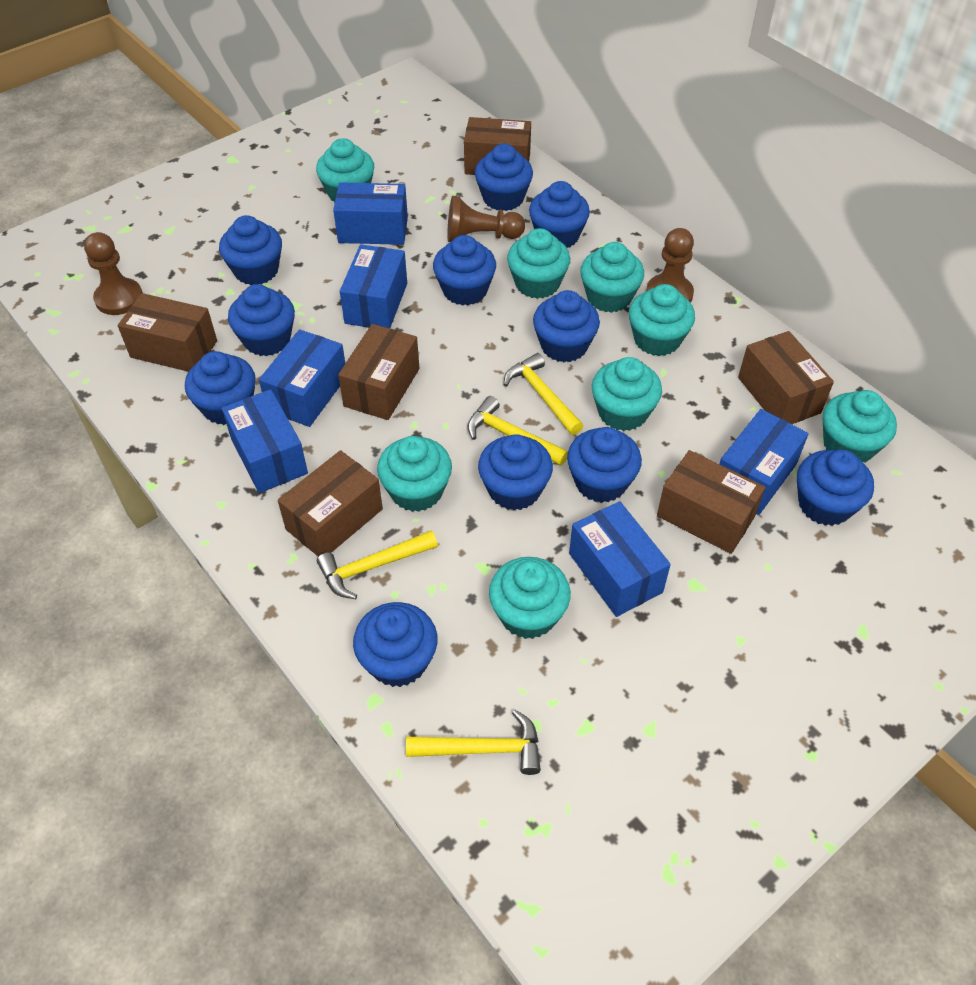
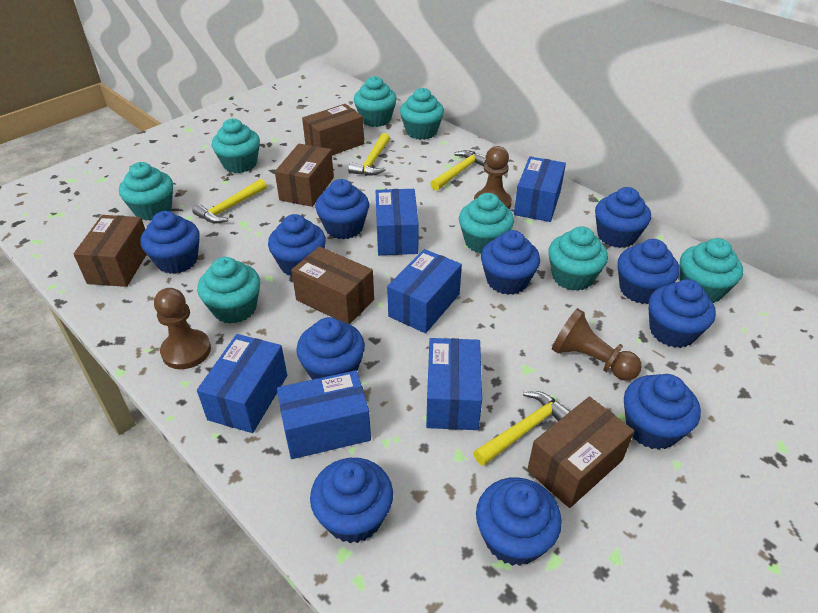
brown box: [118,293,217,372] [278,450,383,557] [338,324,419,420] [464,117,531,175] [657,450,766,554] [738,331,834,424] = 6 -> [73,215,147,287] [275,144,334,207] [291,246,374,324] [302,104,364,155] [527,397,634,508] = 5

